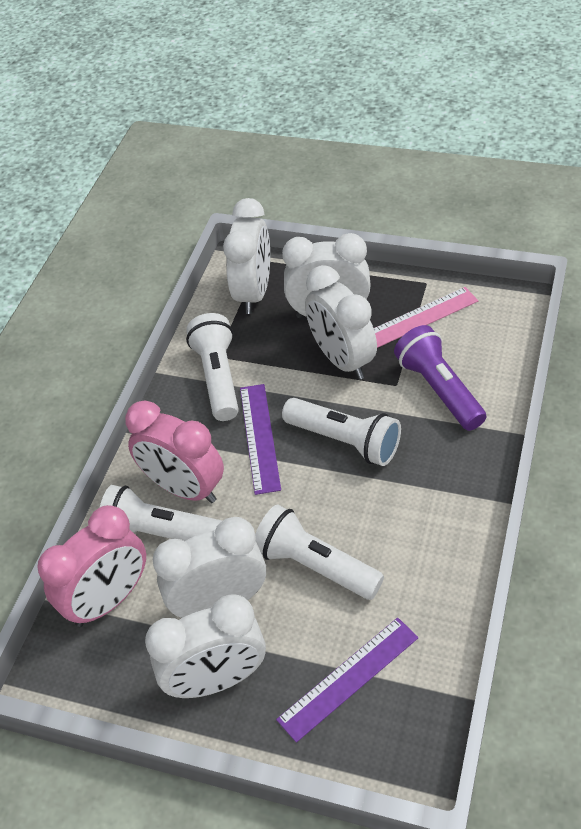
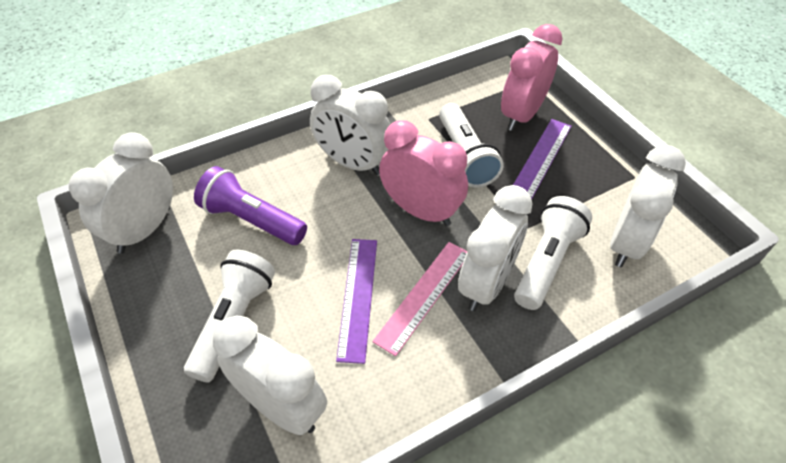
white flashlight: [99,485,222,541] [186,313,239,421] [255,505,384,600] [282,398,401,466] = 4 -> [184,250,275,383] [439,103,504,188] [514,196,592,310] = 3

